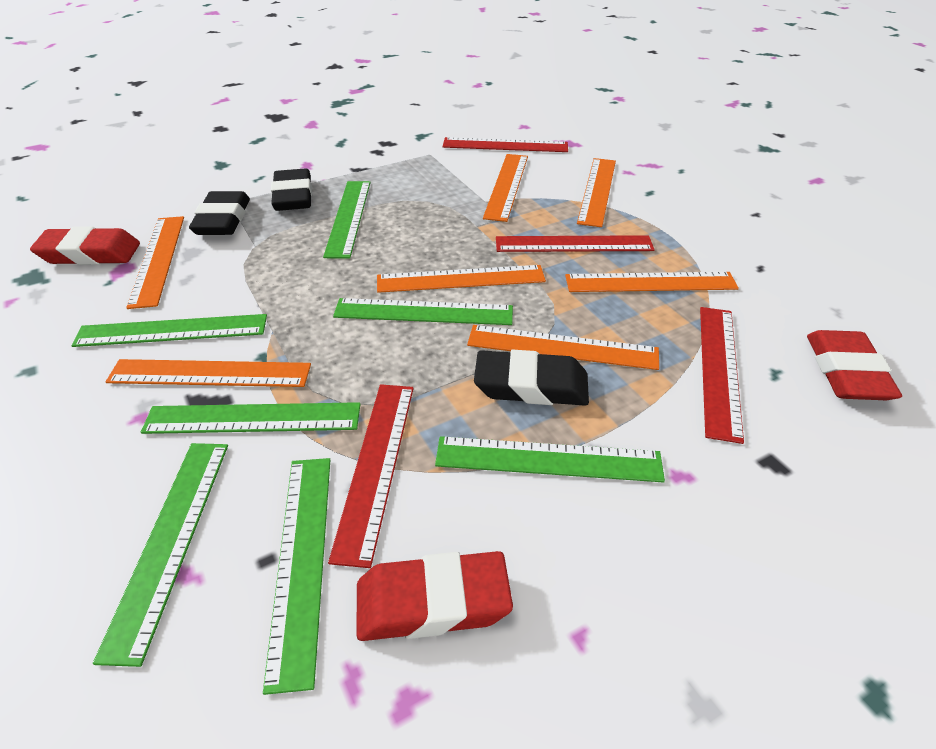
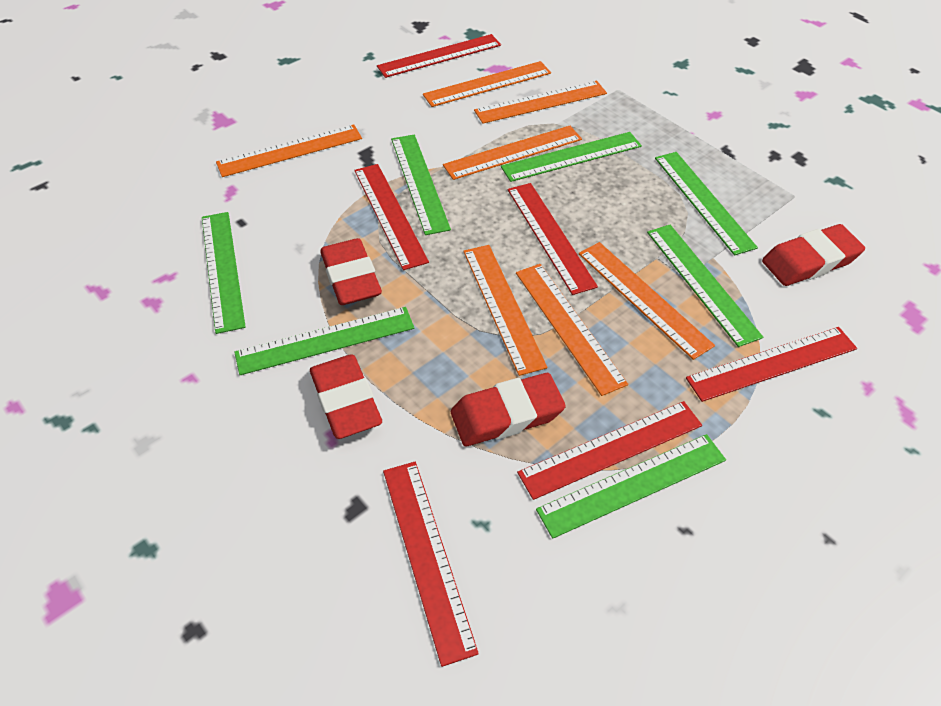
black eraser: [189,191,250,235] [271,168,312,211] [474,350,589,406] = 3 -> none = 0
red eraser: [30,226,140,265] [356,551,513,641] [807,330,902,400] = 3 -> [310,354,382,439] [320,238,382,305] [451,373,566,446] [762,224,865,286] = 4
red ruler: [328,384,414,568] [443,137,568,152] [496,235,655,252] [700,307,744,444] = 4 -> [354,164,429,270] [377,34,501,78] [383,462,479,667] [508,183,598,295] [517,401,702,500] [686,327,857,402] = 6

